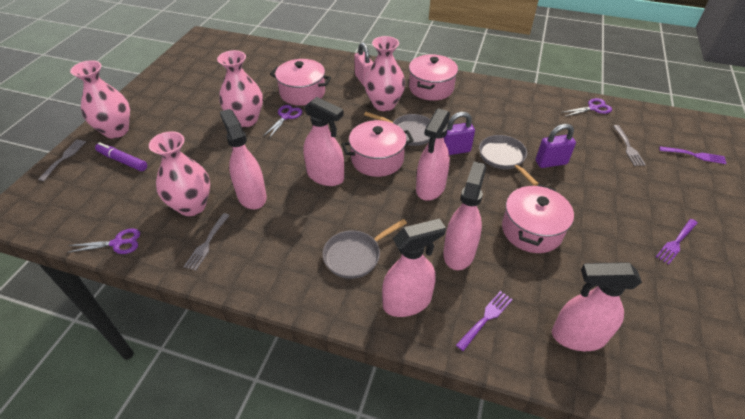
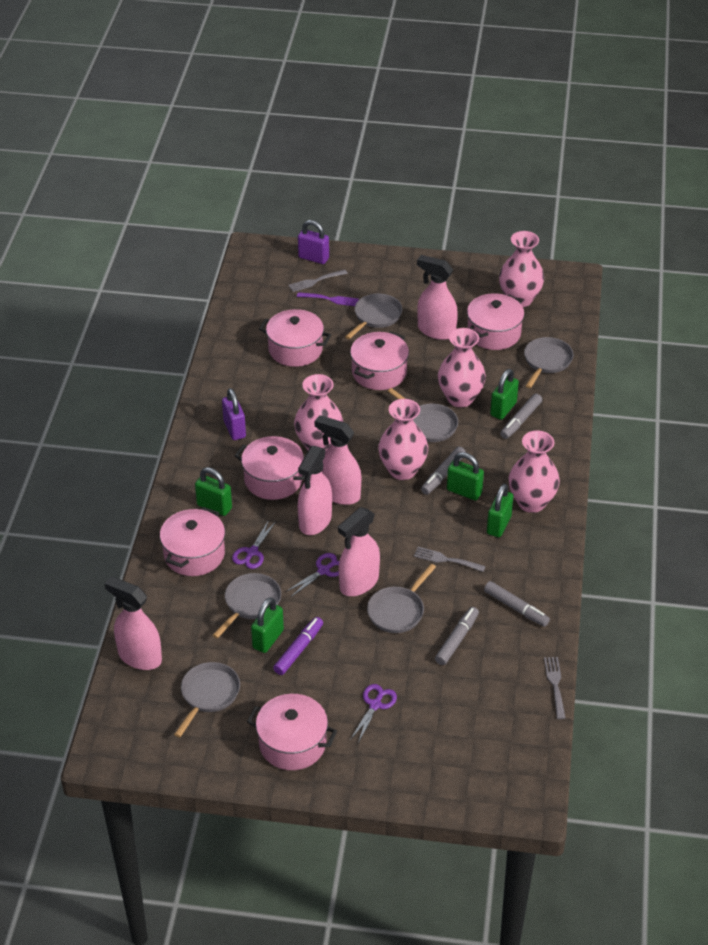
green padlock: none = 0 -> [195,467,232,516] [251,597,284,653] [447,452,484,500] [487,483,513,537] [490,369,519,420] = 5
grey marker: none = 0 -> [421,447,466,495] [435,607,479,665] [484,581,550,627] [500,394,542,439] = 4
grey pan: [322,219,407,279] [364,112,431,146] [479,135,539,186] = 3 -> [174,662,240,738] [212,573,281,639] [345,294,402,339] [367,564,436,633] [388,388,458,442] [524,337,573,388] = 6
pink padlock: [354,42,373,87] = 1 -> none = 0
pink pot: [270,59,331,106] [341,120,414,177] [409,54,458,101] [502,184,574,253] = 4 -> [160,507,225,576] [235,436,305,500] [247,694,337,770] [259,309,331,367] [350,332,409,390] [467,293,524,350] = 6
pink spray bottle: [220,109,267,209] [303,97,344,186] [382,219,446,317] [416,108,450,201] [443,161,487,270] [552,262,642,351] = 6 -> [104,576,162,670] [298,446,332,535] [315,415,361,505] [338,507,380,596] [417,255,458,340] = 5
pink vase: [70,60,130,139] [149,131,210,216] [217,50,263,127] [364,36,405,111] = 4 -> [294,374,343,450] [378,399,428,480] [438,328,486,407] [499,231,544,308] [509,431,560,513] = 5
purple fork: [456,291,513,351] [656,219,698,265] [659,146,727,164] = 3 -> [297,292,359,306] = 1

